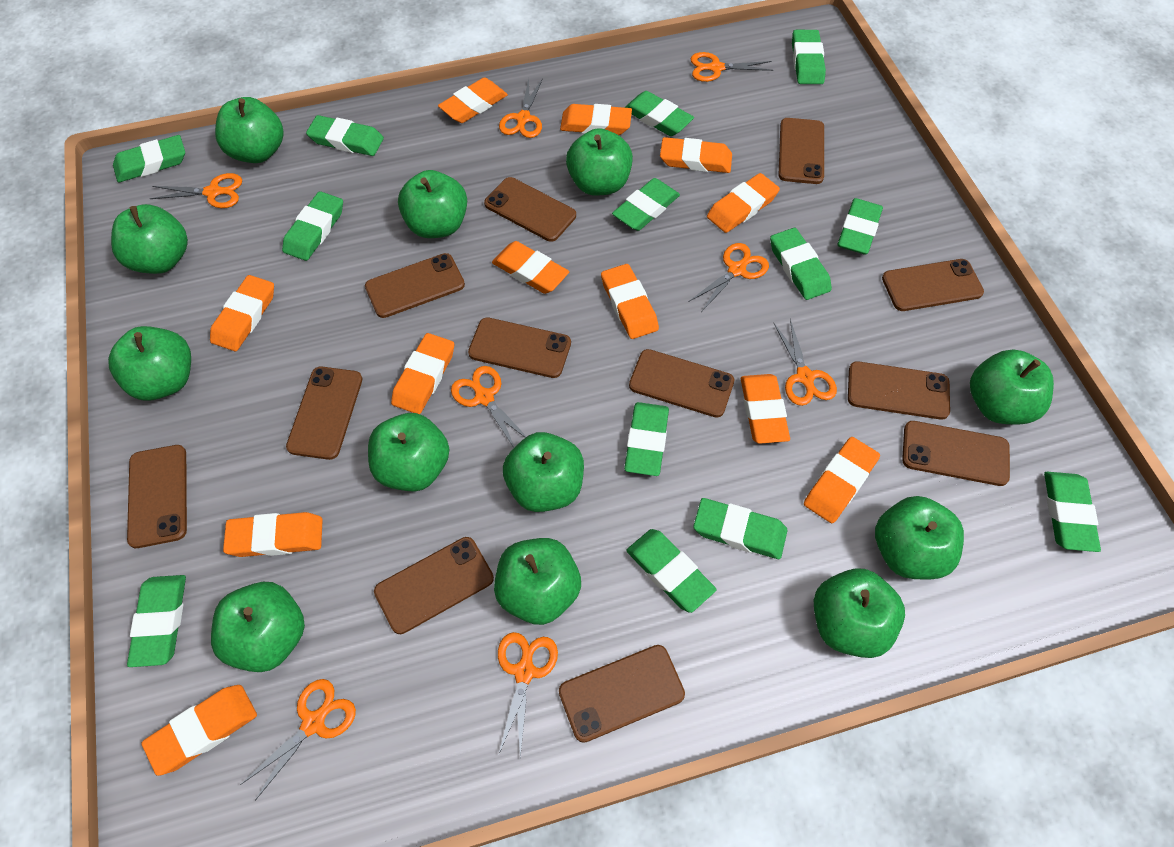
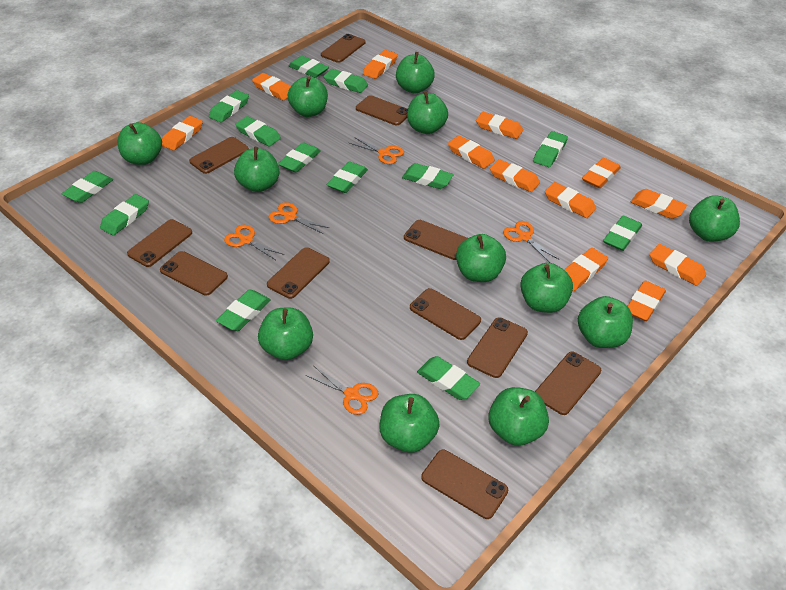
brown phone: [127,445,187,548] [286,367,363,460] [365,253,465,318] [374,537,494,634] [468,317,571,378] [484,177,576,242] [559,645,685,743] [629,349,735,417] [779,118,824,184] [848,361,950,420] [882,259,984,311] [902,421,1010,486] = 12 -> [127,219,192,267] [160,251,228,296] [189,137,249,174] [267,247,330,299] [321,34,366,63] [356,95,408,125] [404,220,468,260] [410,288,481,340] [422,450,508,519] [467,317,528,378] [535,351,601,415] = 11
orange scissors: [150,173,242,208] [240,679,356,801] [451,366,527,448] [498,632,558,757] [499,78,543,138] [690,243,769,312] [691,52,773,82] [774,319,837,406] = 8 -> [224,225,284,260] [269,202,329,234] [306,366,379,415] [349,137,404,164] [503,221,560,263] = 5

